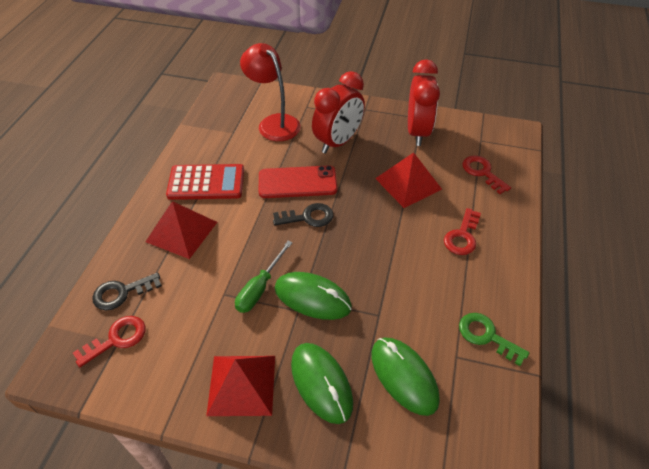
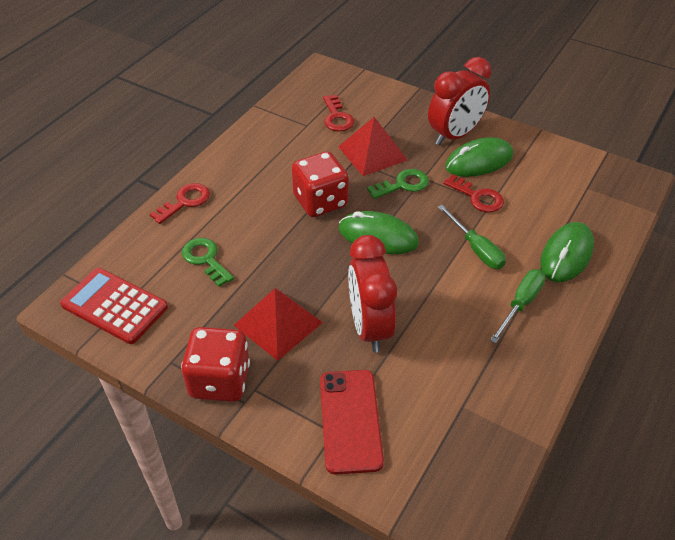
black key: [92,272,162,310] [273,203,333,227] = 2 -> none = 0
green key: [459,313,529,366] = 1 -> [182,238,234,287] [367,169,429,199] = 2
green screwdriver: [235,241,293,313] = 1 -> [438,205,506,269] [490,269,546,343] = 2
red dice: none = 0 -> [181,327,250,402] [292,151,349,217] = 2
red lamp: [240,43,300,141] = 1 -> none = 0
red pyramid: [146,201,217,259] [206,356,275,416] [375,153,442,208] = 3 -> [234,288,323,361] [338,117,407,176] = 2

